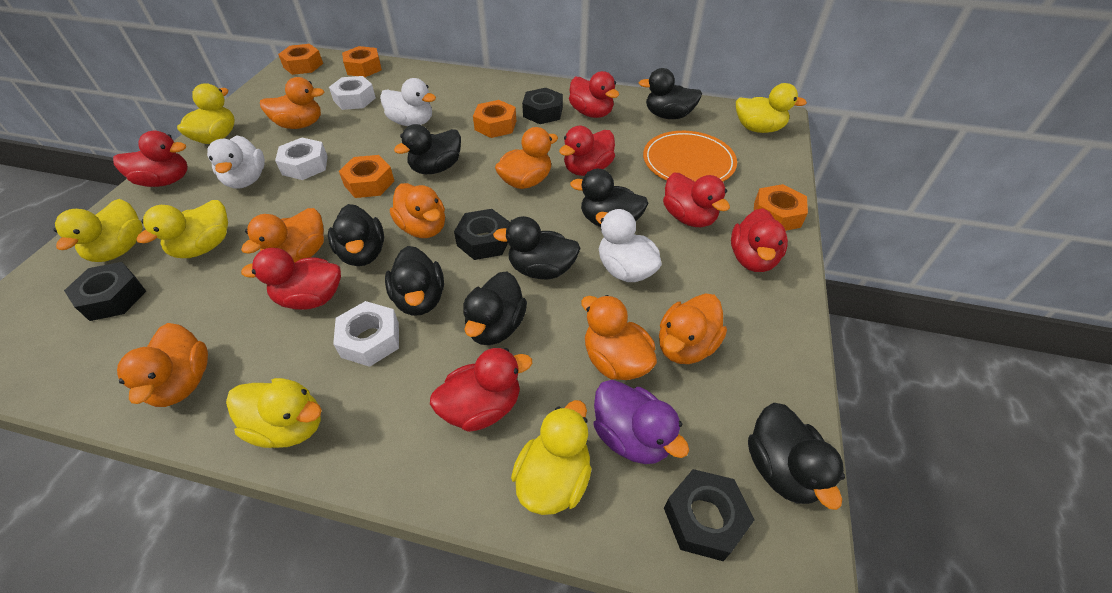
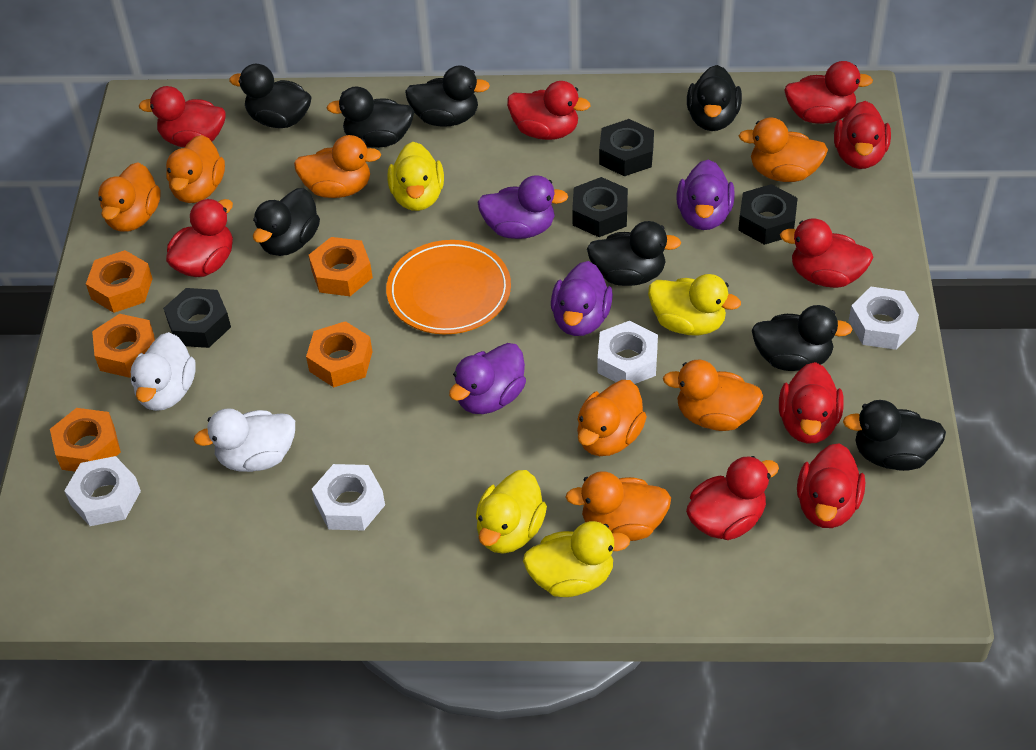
purple duck: [594,380,689,464] = 1 -> [449,343,526,414] [477,175,568,239] [551,261,613,336] [677,159,735,230] = 4
red duck: [113,131,188,187] [241,248,341,310] [430,348,532,432] [559,126,615,176] [569,71,619,118] [663,173,730,227] [731,208,788,272] = 7 -> [139,86,226,147] [166,199,233,277] [507,81,590,140] [686,456,779,540] [779,362,844,444] [780,218,873,288] [784,61,873,124] [797,443,865,528] [834,101,891,169] = 9
white duck: [207,135,265,189] [380,78,436,126] [596,209,662,282] = 3 -> [131,332,196,411] [193,408,295,472] = 2
white nut: [275,138,328,180] [329,76,376,110] [333,301,399,367] = 3 -> [64,456,141,526] [312,464,385,531] [598,321,658,384] [849,287,919,350] = 4
yellow duck: [53,199,143,262] [136,200,228,258] [177,83,235,144] [226,378,322,448] [511,400,592,515] [736,83,807,133] = 6 -> [387,142,444,211] [476,470,547,554] [523,521,630,597] [648,274,741,335] = 4

